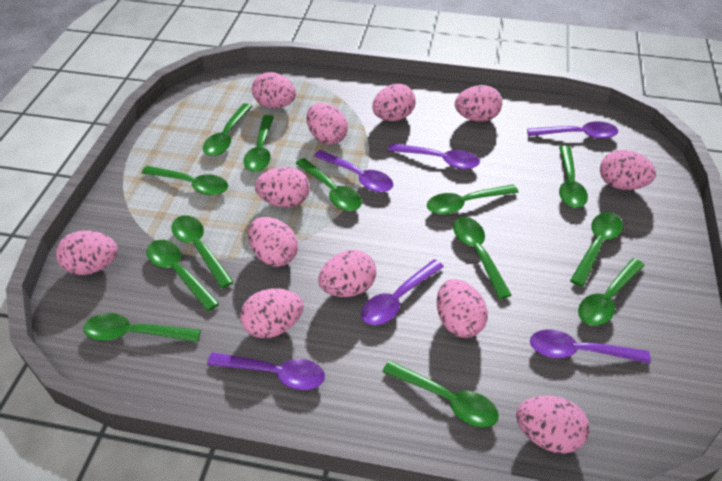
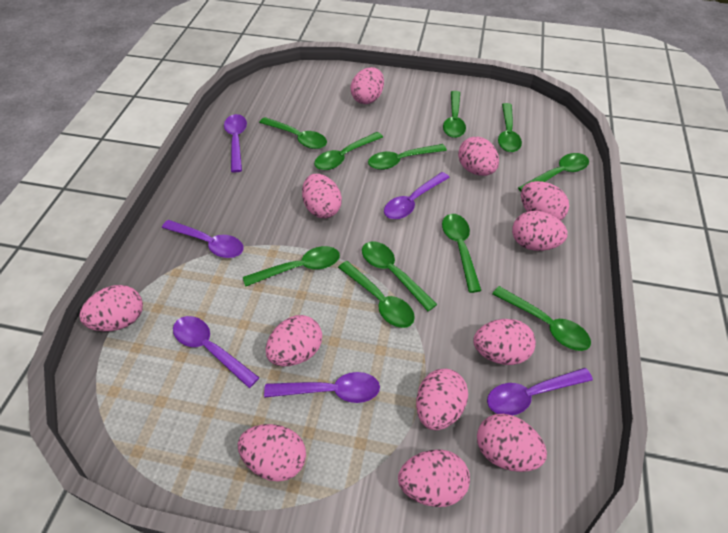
green spoon: [83,313,201,342] [141,166,228,195] [146,240,219,311] [171,216,233,288] [203,103,252,156] [244,115,274,172] [296,158,362,211] [382,361,499,428] [427,184,518,215] [453,217,511,299] [559,145,588,208] [570,212,623,287] [578,258,645,326] = 13 -> [243,246,340,287] [259,117,327,149] [314,132,383,170] [338,261,415,328] [362,241,437,311] [368,144,447,170] [442,214,481,293] [443,91,466,138] [492,286,591,351] [498,103,522,152] [518,153,589,192] = 11

